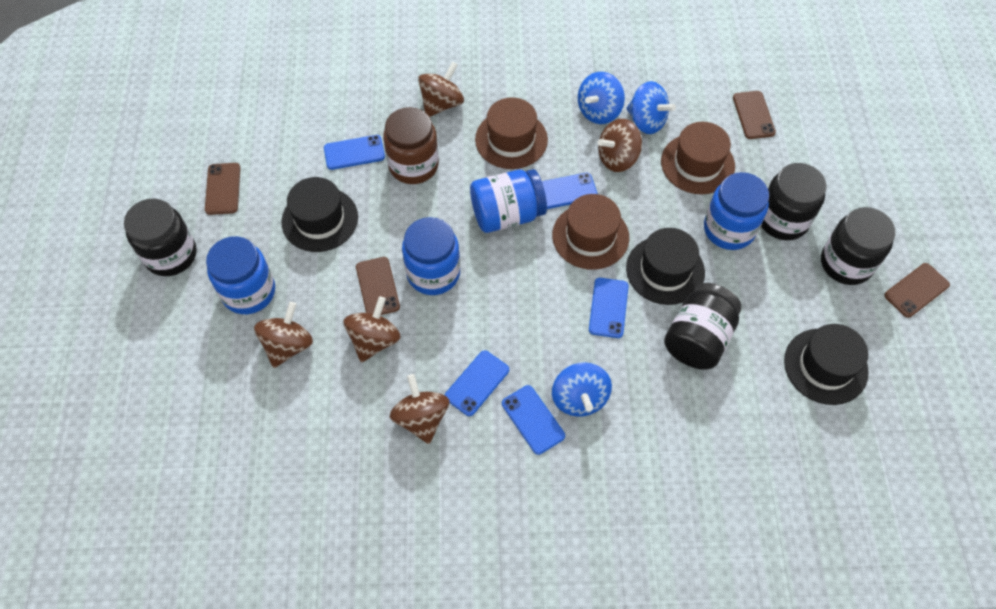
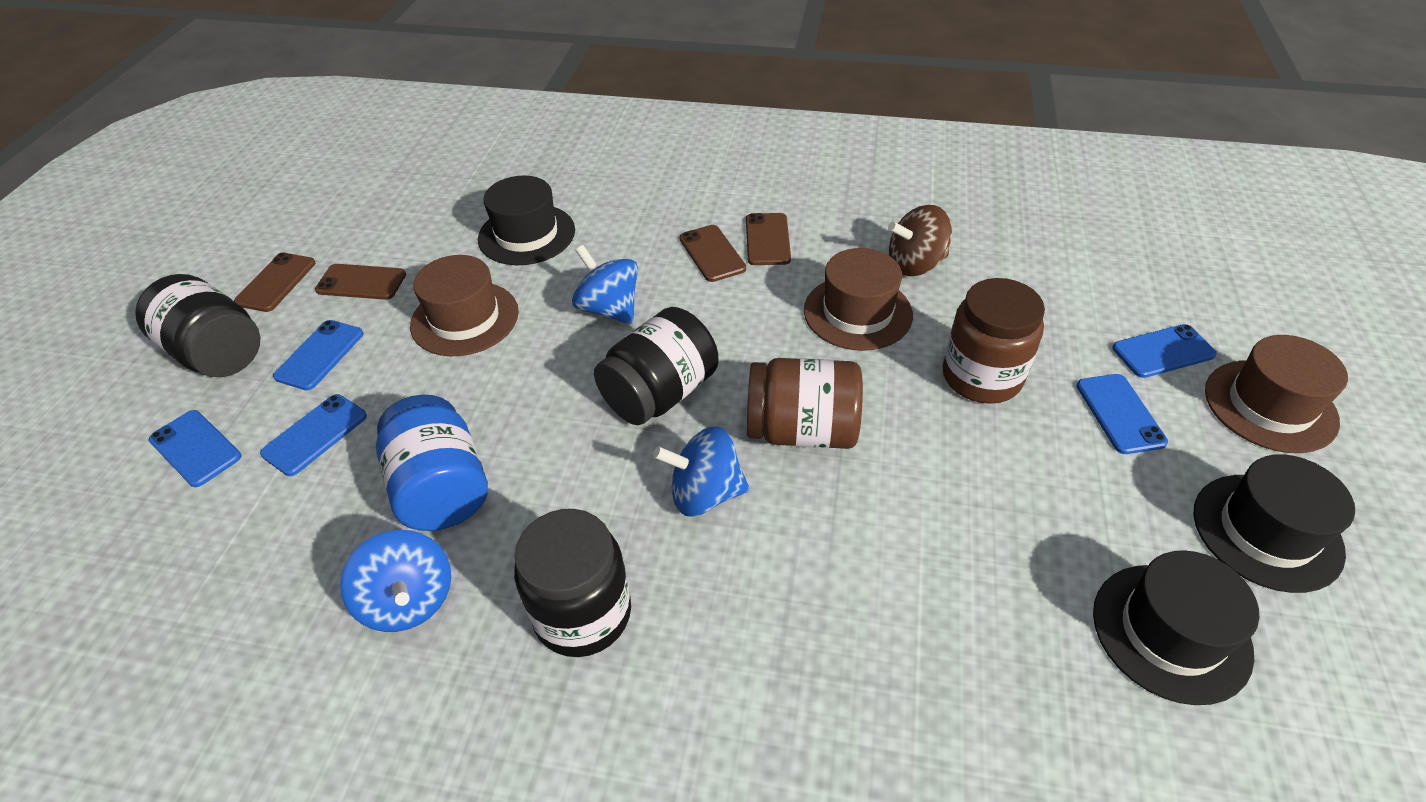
black jar: [124,199,197,276] [664,283,742,370] [761,163,827,240] [821,207,895,285] = 4 -> [135,274,260,377] [514,509,631,657] [594,307,719,425] = 3
blue jar: [206,236,275,314] [402,217,460,295] [470,169,547,233] [704,172,769,250] = 4 -> [376,395,488,531] = 1
brown jar: [383,107,439,184] = 1 -> [747,358,863,449] [943,278,1045,404] = 2
brown spinning top: [254,302,313,368] [343,296,400,363] [390,374,450,444] [418,62,464,117] [598,119,642,172] = 5 -> [888,205,952,276] = 1

